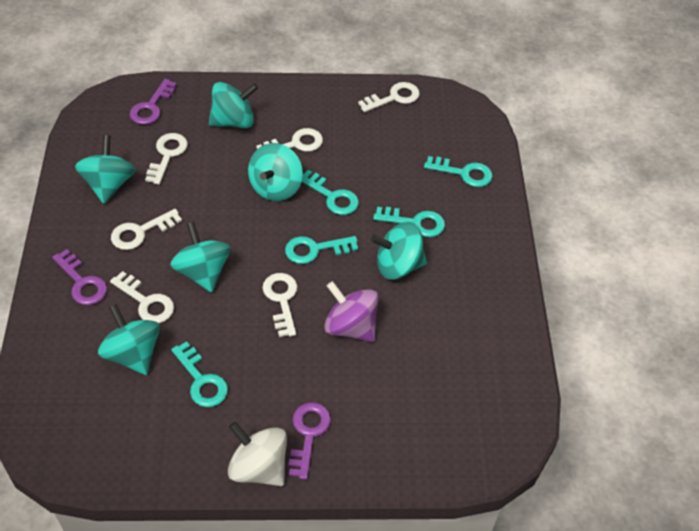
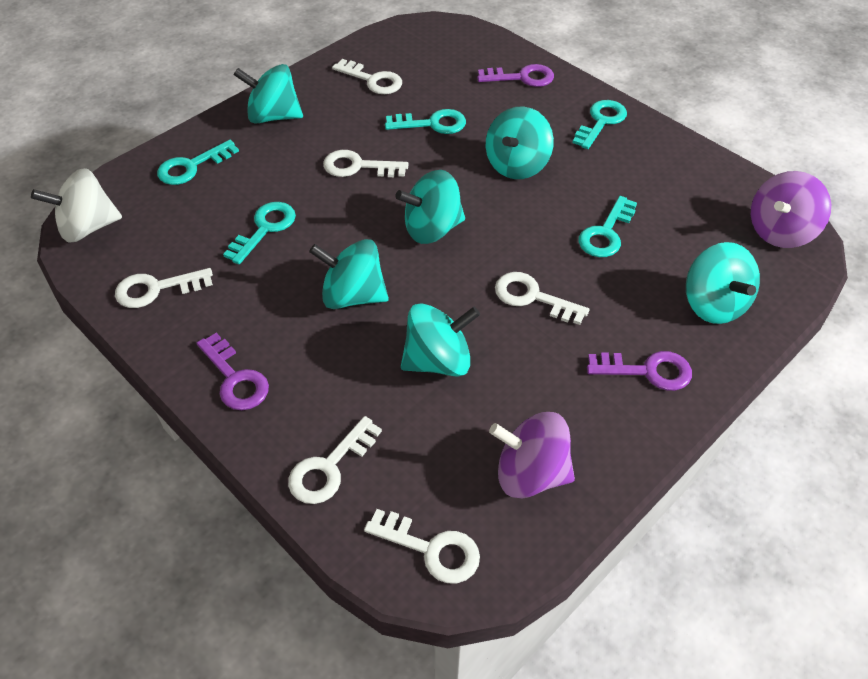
purple spinning top: [324,281,379,342] = 1 -> [489,412,575,499] [751,171,831,248] = 2

